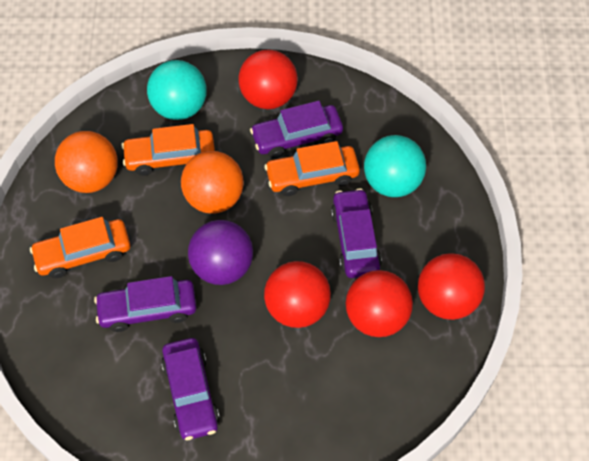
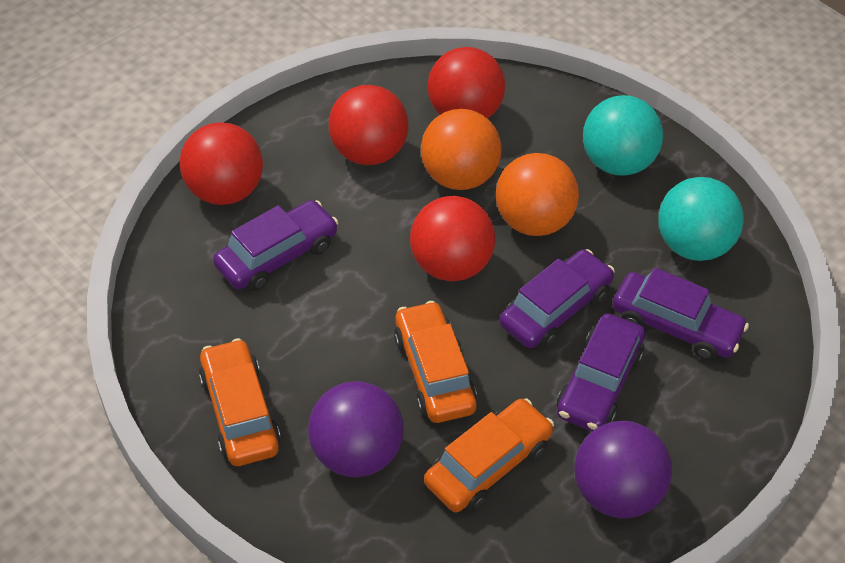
purple ball: [188,220,253,285] = 1 -> [308,381,404,478] [574,421,672,518] = 2

